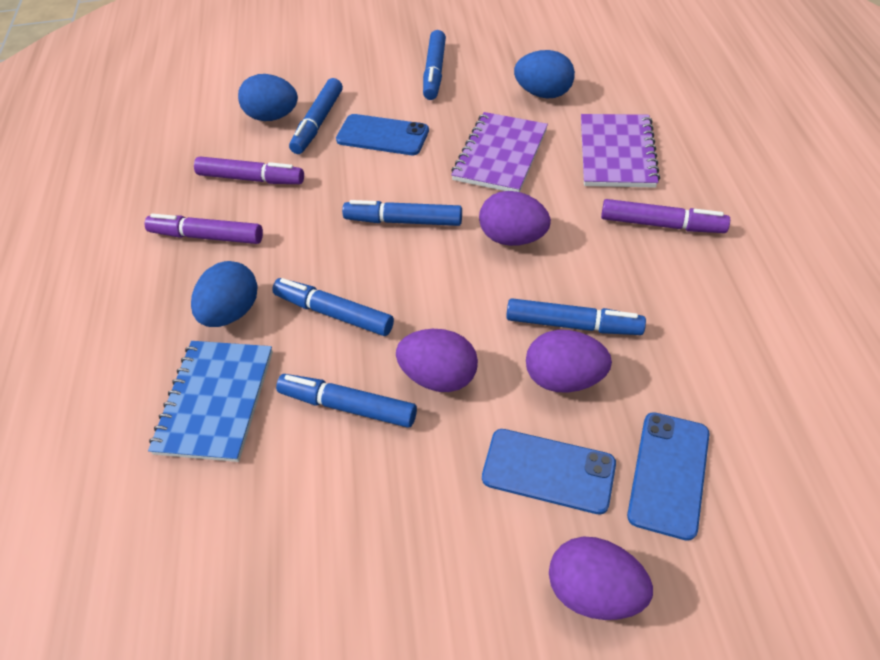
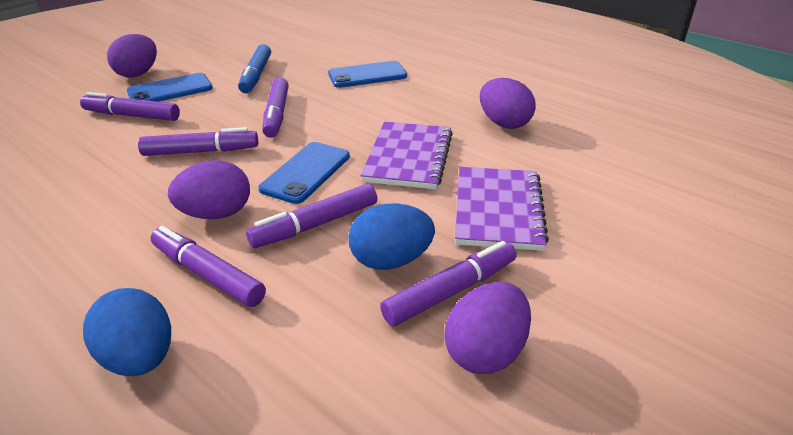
blue egg: [191,261,258,327] [238,74,298,121] [514,50,575,98] = 3 -> [83,288,171,376] [348,203,435,270] = 2
blue marker: [272,278,394,336] [276,374,417,428] [289,78,343,154] [342,200,462,226] [423,30,446,100] [506,298,646,335] = 6 -> [238,44,271,93] = 1
blue notebook: [148,341,273,462] = 1 -> none = 0
purple marker: [144,214,263,244] [194,157,304,184] [601,199,730,233] = 3 -> [80,92,180,121] [138,127,258,156] [151,226,266,307] [246,184,377,248] [262,77,289,138] [380,241,517,326] = 6

